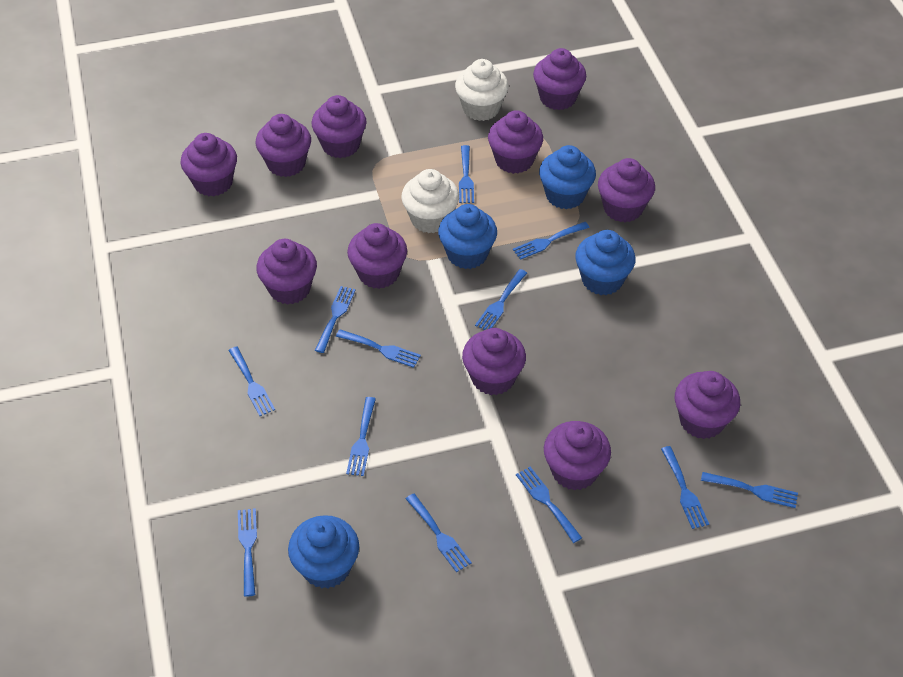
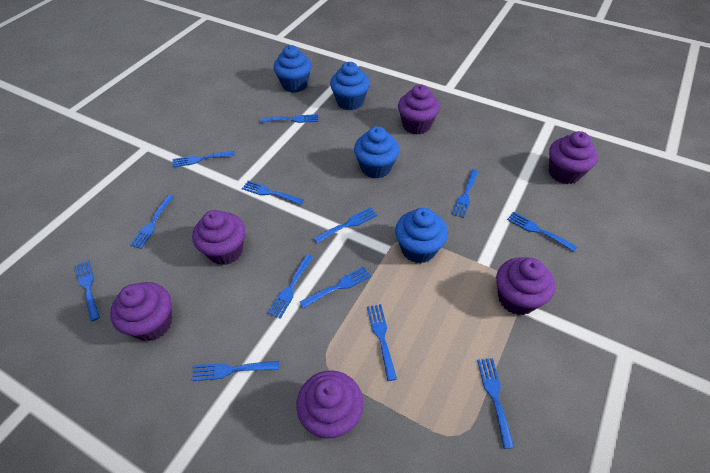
blue fork: [228,346,275,416] [238,508,257,597] [315,286,356,353] [336,329,421,368] [346,397,376,476] [406,493,472,572] [459,145,474,203] [475,269,527,330] [513,222,589,260] [516,467,582,543] [661,446,709,529] [701,472,798,508] = 12 -> [75,260,100,321] [130,195,174,249] [172,151,234,167] [192,361,279,381] [242,181,304,205] [261,114,318,123] [268,255,313,319] [300,266,371,309] [314,207,377,244] [367,304,397,381] [452,169,479,218] [477,358,514,449] [507,212,577,252] = 13
purple cupcake: [181,133,237,196] [256,114,311,177] [256,239,317,305] [312,95,366,158] [347,223,407,289] [462,328,526,395] [488,110,543,174] [533,48,586,110] [544,421,611,490] [598,158,655,222] [675,371,740,439] = 11 -> [110,282,172,341] [192,210,245,265] [296,370,363,438] [398,84,440,135] [496,257,555,315] [549,131,598,184] = 6
white cupcake: [401,169,459,233] [455,59,509,121] = 2 -> none = 0

